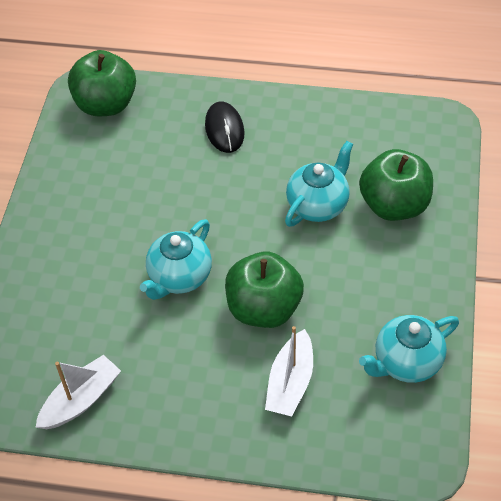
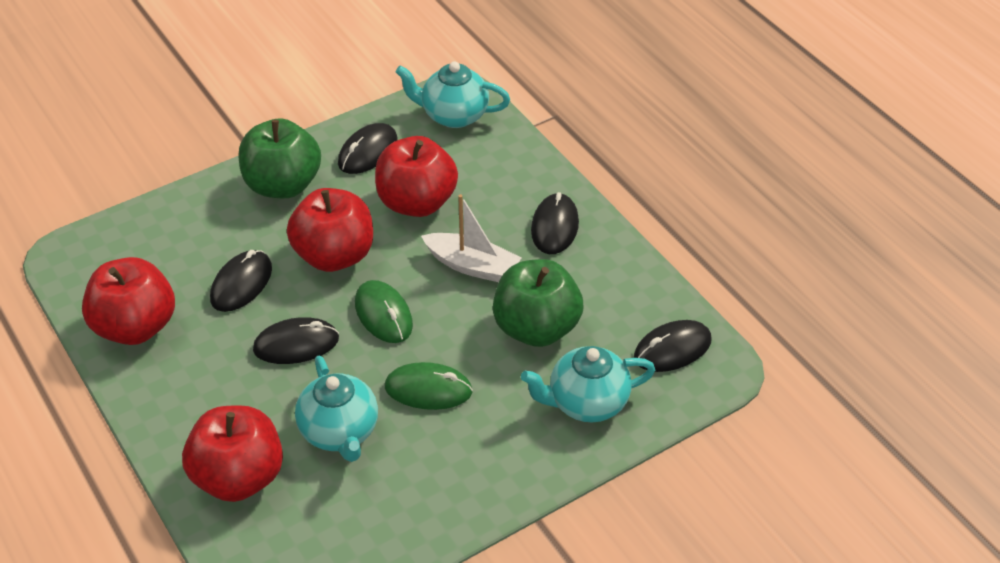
black mouse: [205,102,245,153] = 1 -> [210,250,272,312] [253,317,339,364] [338,123,398,174] [531,192,579,254] [634,320,711,372] = 5
green apple: [68,50,136,116] [225,252,304,328] [359,149,433,221] = 3 -> [239,118,321,198] [493,259,583,347] = 2
green mouse: none = 0 -> [355,280,413,343] [385,362,473,410] = 2
red apple: none = 0 -> [82,257,175,345] [182,405,283,502] [287,188,373,272] [375,136,458,217] = 4
white boat: [35,355,121,429] [265,326,313,416] = 2 -> [421,194,521,282] = 1

